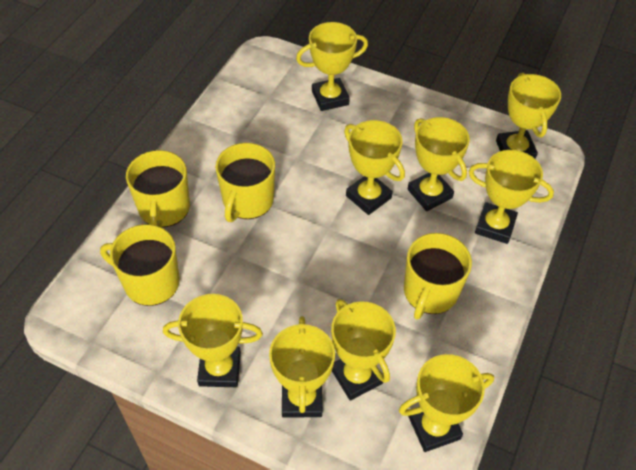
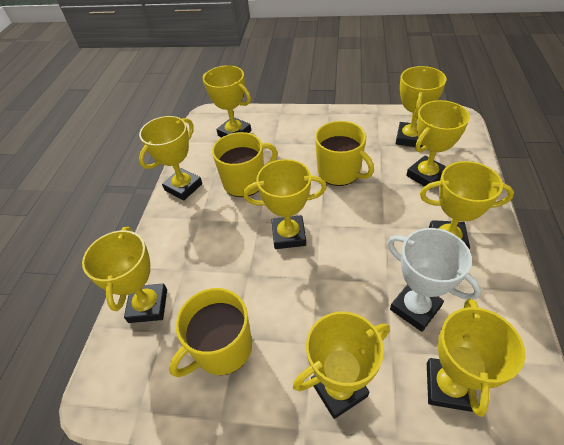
white trophy: none = 0 -> [387,228,481,332] = 1
yellow mug: [100,224,180,306] [126,150,190,228] [215,143,275,222] [404,233,472,320] = 4 -> [169,288,252,377] [212,132,277,197] [315,121,374,186] = 3

